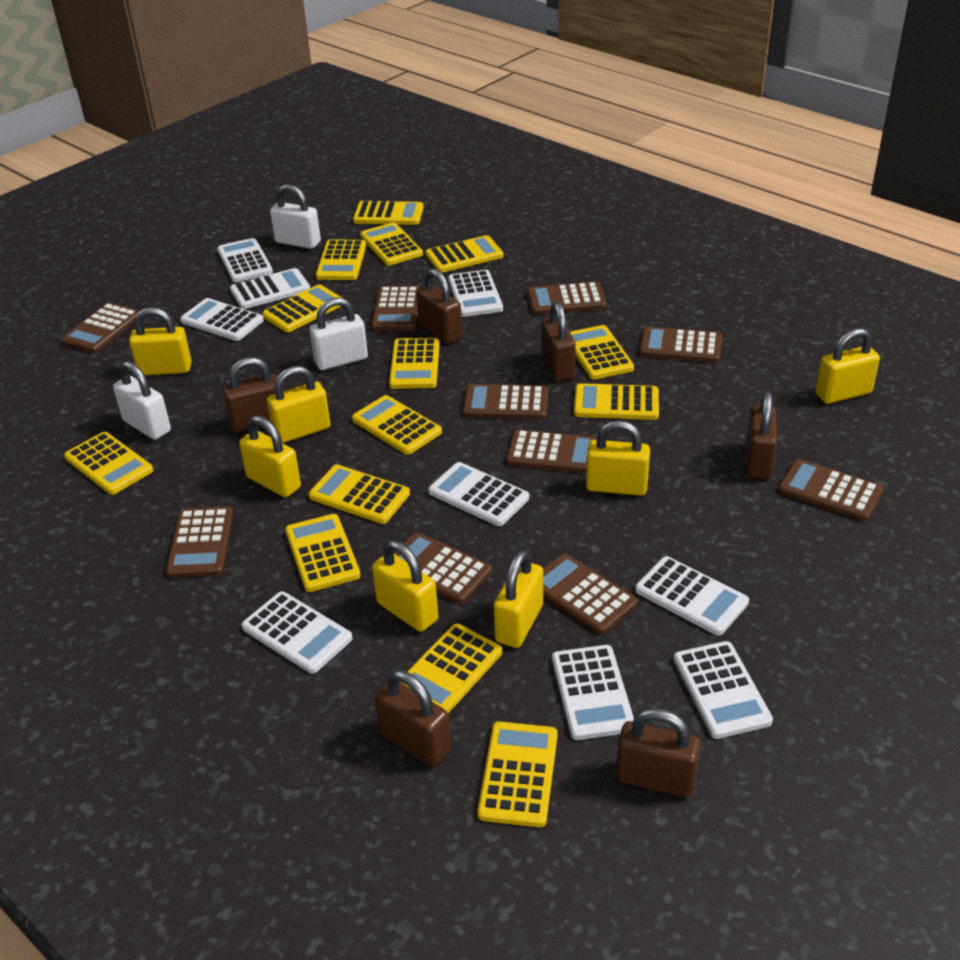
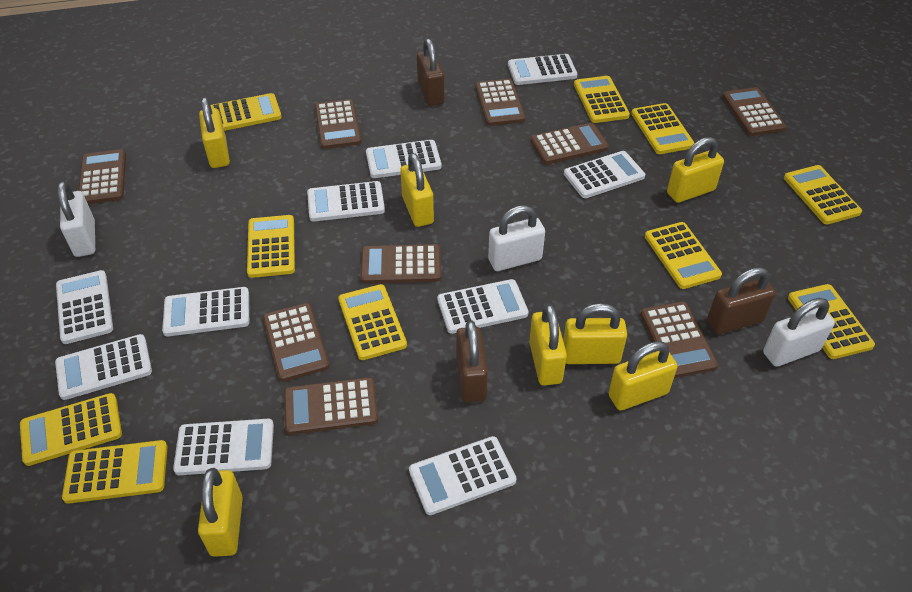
brown calculator: [61,302,139,353] [166,507,233,578] [371,286,420,331] [394,532,492,604] [463,384,548,419] [506,429,597,473] [527,282,607,315] [543,554,638,635] [640,326,722,363] [778,459,883,521] = 10 -> [78,149,126,204] [263,303,330,382] [284,377,378,435] [315,99,362,149] [360,244,441,284] [475,79,525,126] [530,123,609,164] [640,301,718,378] [722,87,786,136] = 9
brown padlock: [223,357,278,432] [375,670,451,767] [416,268,462,344] [542,301,576,381] [616,708,701,797] [746,391,777,479] = 6 -> [417,38,444,106] [456,320,488,403] [707,267,776,334] = 3
white calculator: [180,298,264,341] [217,238,273,282] [230,268,310,309] [242,592,353,674] [428,462,529,526] [448,270,503,317] [552,645,634,740] [635,556,749,636] [673,641,773,739] = 9 -> [55,334,152,400] [56,270,113,344] [162,287,249,336] [173,419,274,475] [307,181,385,222] [366,140,441,178] [409,436,517,515] [437,279,528,334] [508,54,577,85] [564,151,645,198] = 10
yellow calculator: [64,432,153,495] [262,284,344,332] [285,514,361,592] [309,465,410,524] [316,240,366,280] [352,395,442,455] [353,201,424,225] [360,223,423,266] [389,338,439,389] [401,624,502,713] [425,235,503,273] [477,721,558,827] [570,325,634,380] [574,383,659,420] = 14 -> [20,393,122,466] [62,440,168,504] [211,93,282,131] [247,215,295,278] [338,284,407,360] [574,76,630,123] [631,103,694,154] [645,222,722,289] [784,165,862,224] [788,284,875,359] = 10

